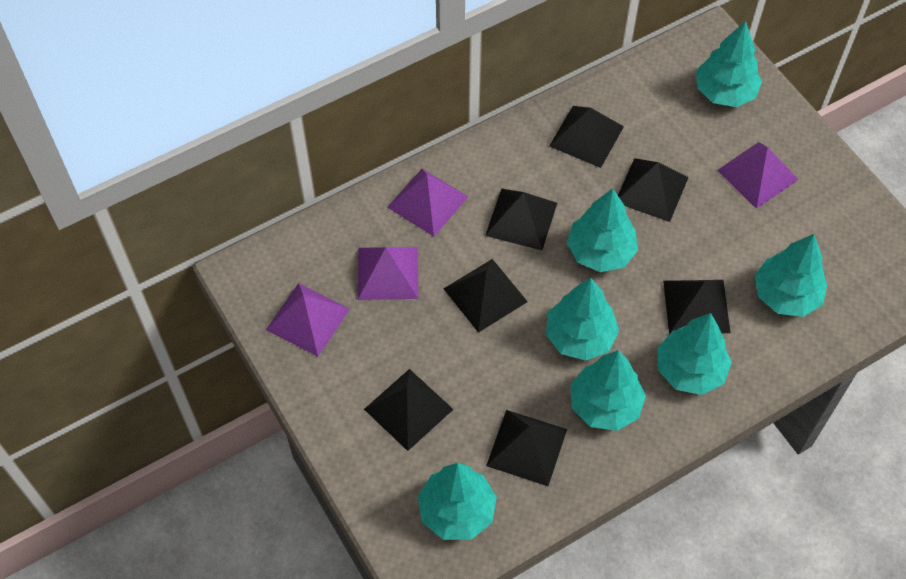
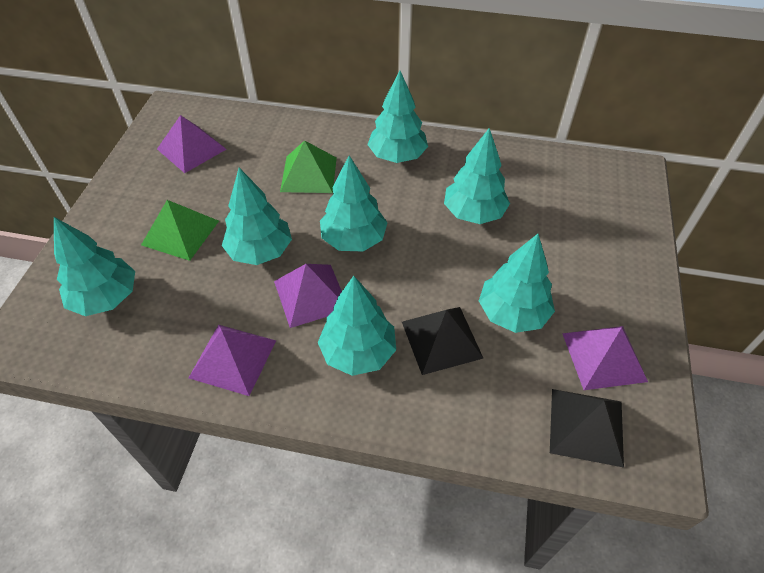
black pyramid: [364,369,453,451] [443,259,528,333] [485,189,557,250] [486,410,567,486] [549,106,624,168] [618,158,689,222] [663,280,731,334] = 7 -> [402,307,484,375] [550,389,624,468] = 2
green pyramid: none = 0 -> [141,200,219,261] [280,140,337,193] = 2

